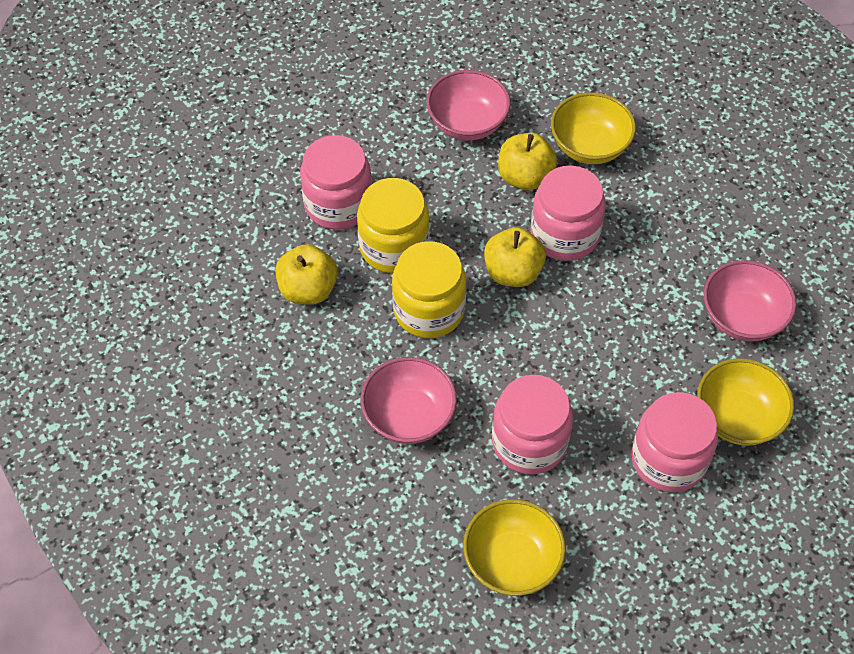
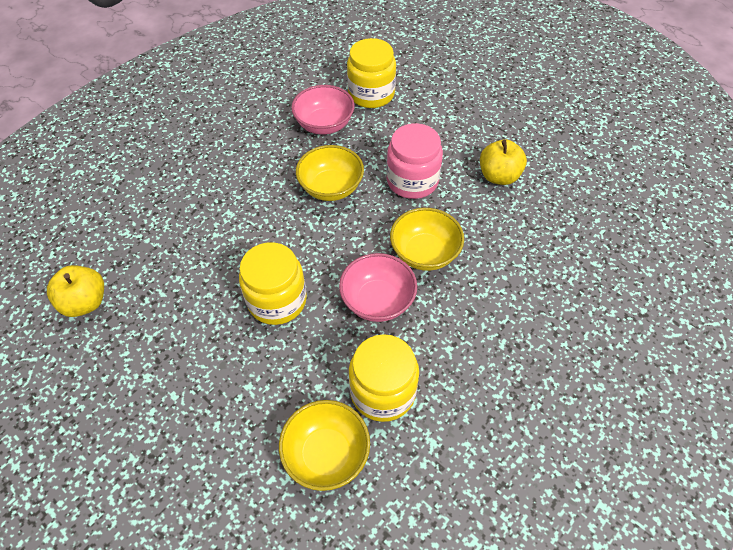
pink bowl: [361,357,457,444] [427,70,511,141] [704,260,797,341] = 3 -> [291,85,355,135] [339,253,417,322] = 2
pink jar: [300,135,372,230] [492,375,573,475] [531,166,606,261] [632,392,718,492] = 4 -> [386,123,443,199] = 1
yellow apple: [275,244,338,304] [484,227,546,287] [498,133,557,190] = 3 -> [47,265,104,317] [480,139,527,185] = 2
yellow jar: [357,178,430,273] [392,241,466,338] = 2 -> [239,242,307,325] [347,38,396,108] [349,334,419,422] = 3

